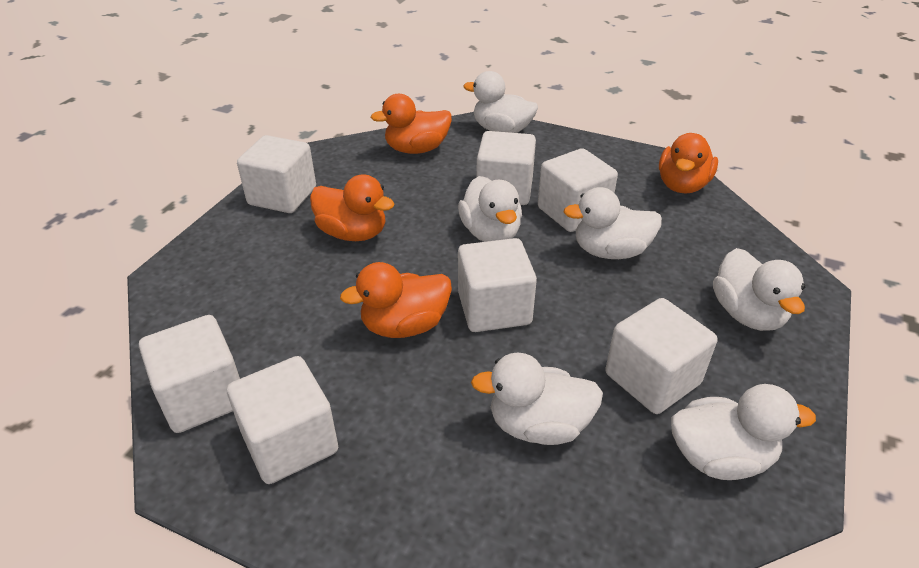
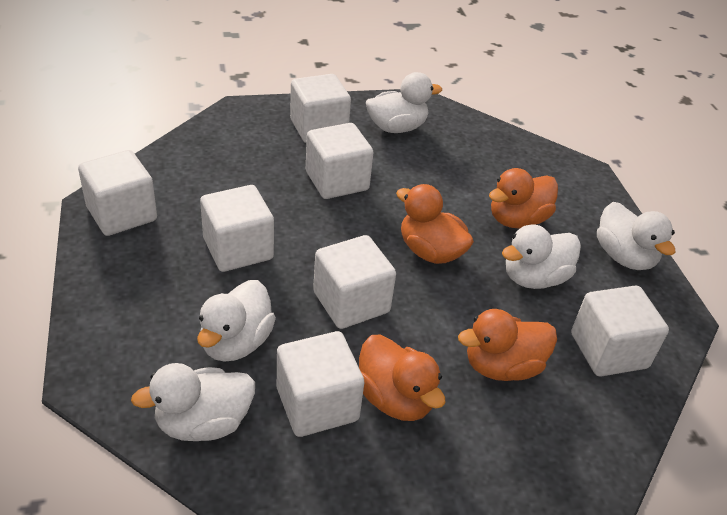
white duck: [458,176,522,242] [463,71,538,133] [471,353,603,445] [563,187,662,259] [671,384,816,480] [713,248,806,331] = 6 -> [131,363,255,441] [197,280,276,362] [366,72,442,133] [502,224,581,289] [597,202,676,270] = 5

